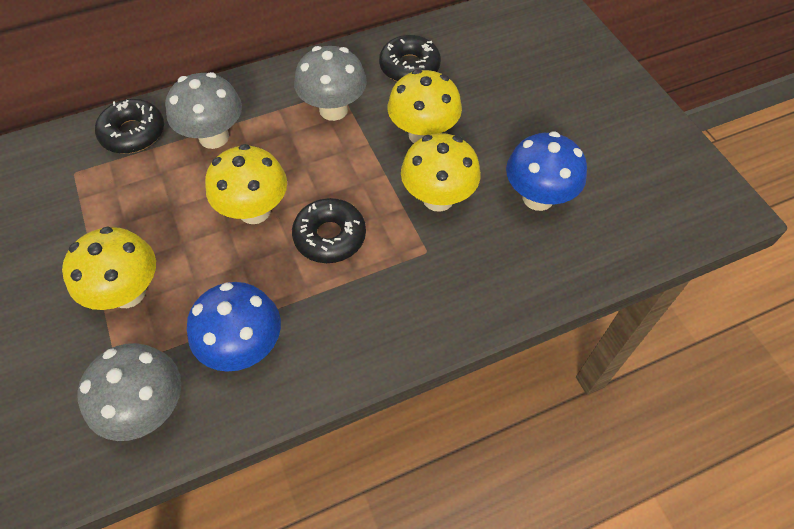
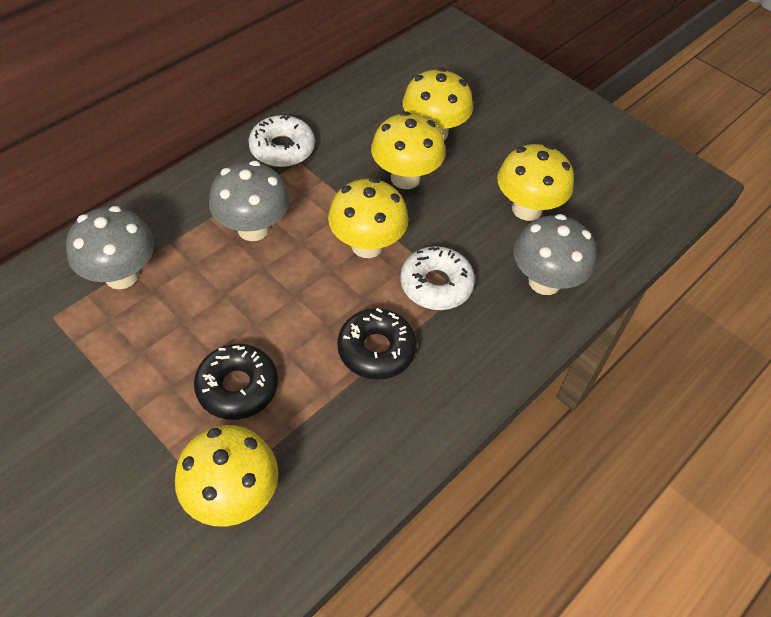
black donut: [95,99,164,154] [292,198,366,263] [379,35,441,81] = 3 -> [194,344,278,420] [337,308,417,380] = 2
blue mushroom: [187,282,281,372] [506,131,587,211] = 2 -> none = 0
white donut: none = 0 -> [249,115,315,167] [400,246,475,310] = 2
yellow mushroom: [62,226,156,310] [205,144,287,224] [388,69,462,143] [401,133,481,212] = 4 -> [175,425,278,527] [328,178,408,258] [371,111,445,189] [403,68,473,140] [497,144,574,221] = 5

